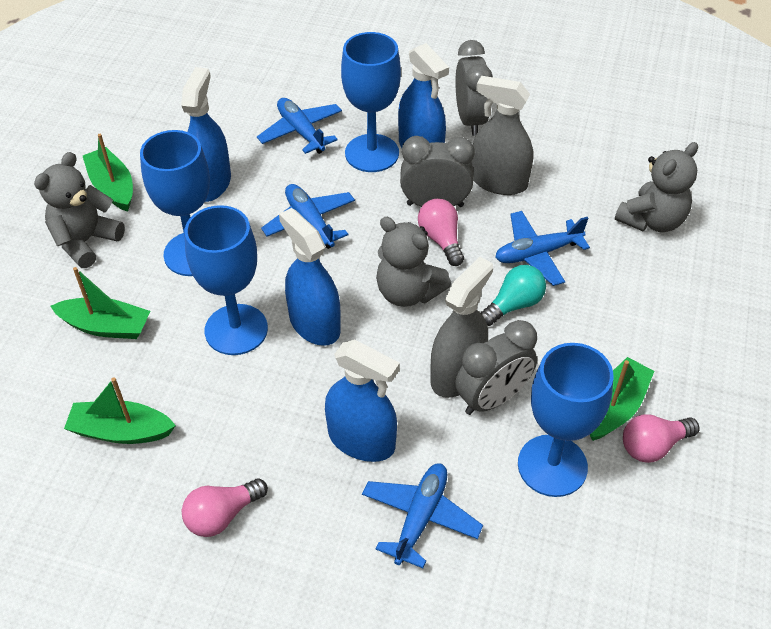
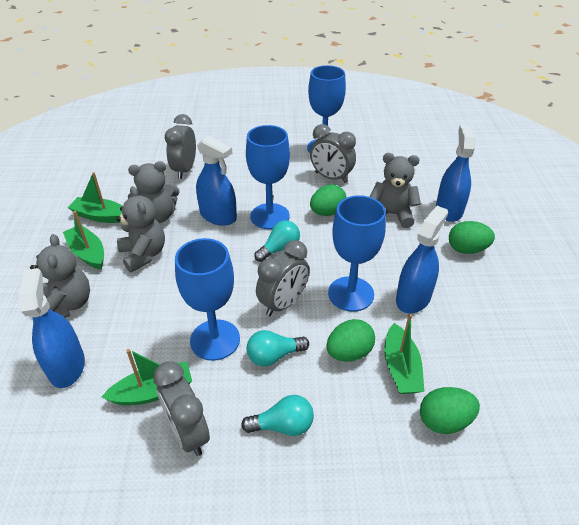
blue plane: [257,98,342,154] [261,184,355,249] [362,463,483,568] [495,211,590,286] = 4 -> none = 0
green egg: none = 0 -> [310,184,347,216] [326,319,375,362] [420,387,480,434] [449,221,495,254] = 4
grey clock: [400,136,475,207] [455,40,493,136] [455,320,537,415] = 3 -> [153,361,210,456] [165,114,196,179] [256,240,310,316] [310,124,356,183] = 4
grey spray bottle: [430,257,493,398] [471,76,533,195] = 2 -> none = 0
grey teddy bear: [34,152,125,268] [376,217,451,307] [615,142,698,232] = 3 -> [30,234,90,318] [116,186,165,272] [128,161,180,223] [370,153,421,228] = 4
pink light bulb: [182,478,268,537] [418,199,464,266] [623,414,700,463] = 3 -> none = 0
turquoise light bulb: [480,265,546,326] = 1 -> [241,395,314,436] [247,330,309,366] [254,220,300,262] = 3

